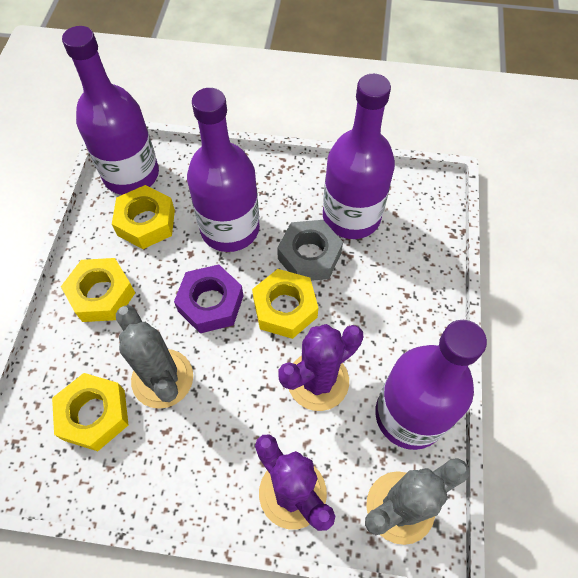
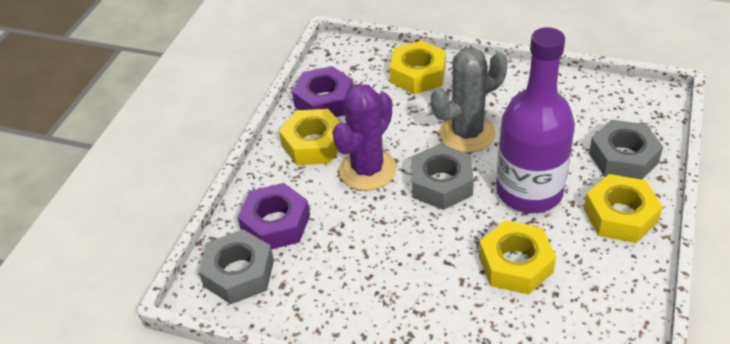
grey cactus: [116,305,193,409] [365,458,469,545] = 2 -> [431,48,508,153] = 1
grey nut: [277,220,343,281] = 1 -> [199,229,274,304] [411,144,474,210] [589,120,663,180] = 3
purple bottle: [62,26,159,195] [187,88,260,252] [323,74,395,239] [375,320,487,450] = 4 -> [496,27,575,213] = 1
purple cactus: [255,434,335,531] [279,324,363,411] = 2 -> [332,84,397,191] = 1
purple nut: [174,264,244,333] = 1 -> [237,183,310,249] [292,66,354,117] = 2

